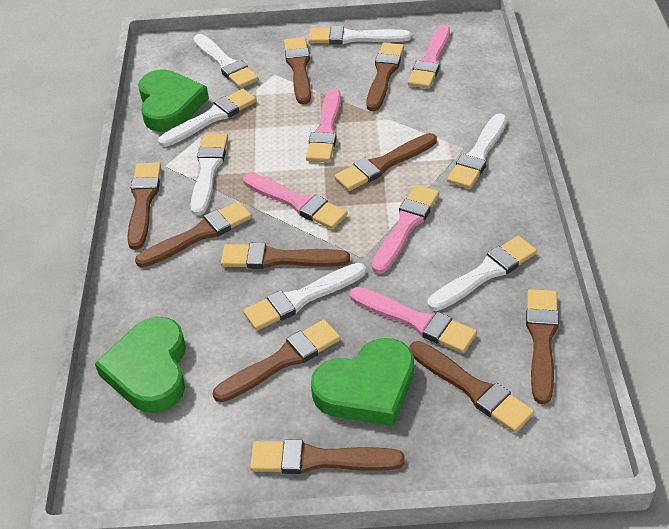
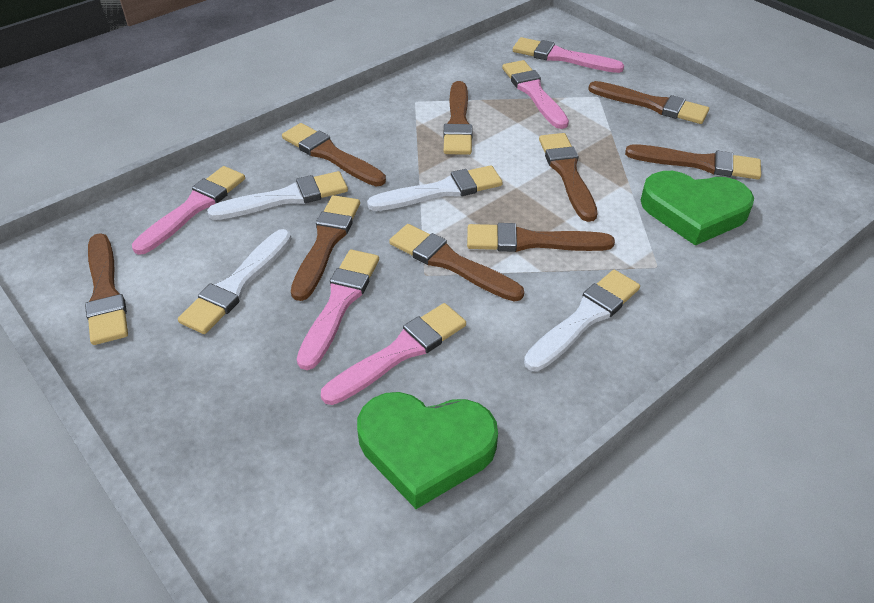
brown brush: [127,162,161,250] [135,201,252,267] [213,320,341,402] [221,243,350,269] [250,439,405,474] [284,37,311,104] [334,133,437,191] [366,43,404,111] [410,341,534,433] [526,289,559,404] = 10 -> [85,233,128,345] [282,123,386,186] [291,195,360,301] [389,224,524,302] [443,81,473,155] [467,223,615,252] [539,133,597,222] [588,81,709,124] [625,144,761,180] = 9
green heart: [95,317,186,413] [138,69,209,132] [311,338,414,426] = 3 -> [357,392,498,509] [641,171,754,246] = 2
white brush: [158,89,257,147] [190,133,228,216] [193,34,259,88] [243,263,366,331] [309,26,411,44] [428,236,537,311] [447,113,507,189] = 7 -> [178,229,292,334] [207,171,348,220] [367,165,503,211] [524,270,640,371] = 4

